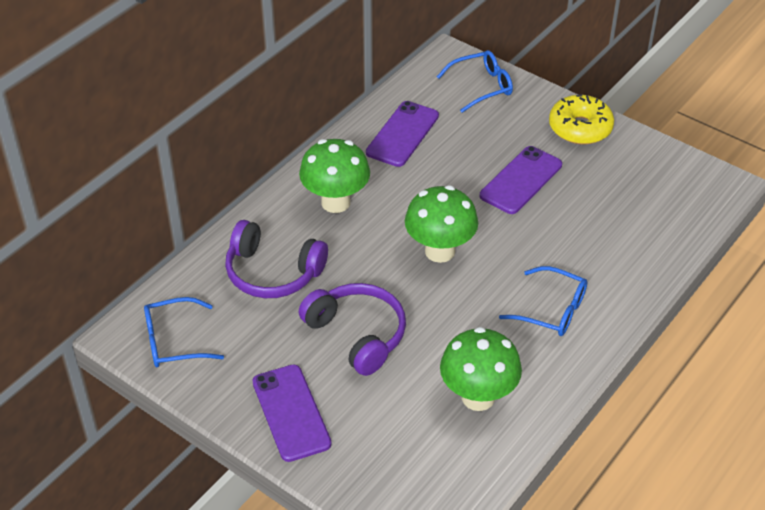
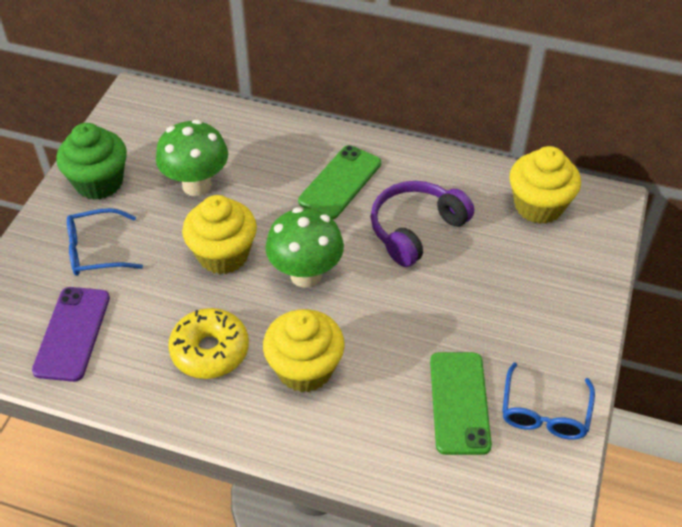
blue glasses: [144,297,224,368] [437,50,513,113] [499,266,587,336] = 3 -> [67,208,143,276] [502,362,595,440] = 2
green cupcake: none = 0 -> [56,123,127,200] = 1
green mushroom: [299,139,370,213] [405,185,478,263] [440,327,522,411] = 3 -> [156,120,228,196] [265,207,344,288] = 2
green phone: none = 0 -> [298,145,381,219] [430,352,492,455] = 2
purple headphones: [225,220,328,298] [299,283,406,376] = 2 -> [371,181,474,267] = 1
purple phone: [252,364,332,462] [366,101,439,167] [480,146,562,214] = 3 -> [32,287,110,382] = 1
yellow cupcake: none = 0 -> [182,195,257,274] [263,309,345,393] [510,146,581,224] = 3

